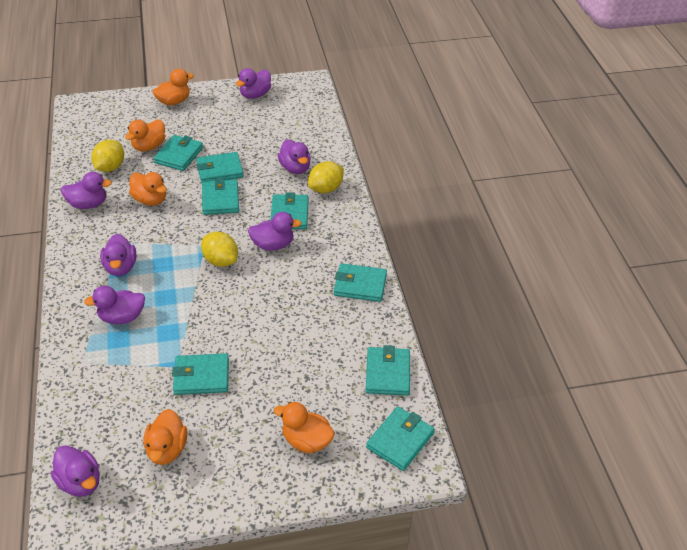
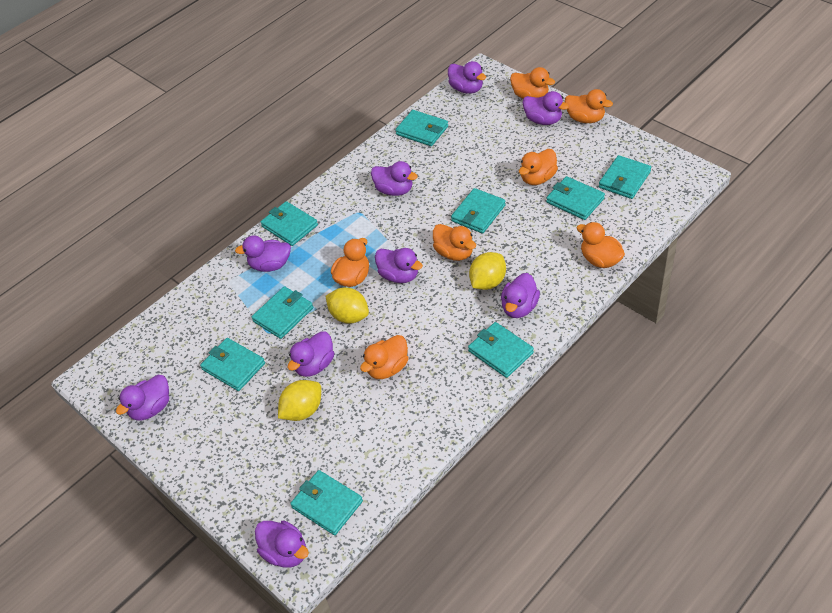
orange duck: [125,119,165,151] [129,172,167,206] [143,409,187,465] [152,69,194,106] [274,402,335,454] = 5 -> [331,238,369,287] [360,335,409,379] [433,224,476,261] [510,67,555,99] [519,149,558,185] [565,89,613,123] [577,222,625,268] = 7
purple duck: [51,445,100,497] [61,172,112,209] [84,286,145,324] [100,234,136,276] [236,68,271,99] [248,212,301,251] [278,139,311,174] = 7 -> [116,375,169,420] [235,236,291,272] [255,520,309,568] [288,331,334,377] [371,161,418,196] [375,248,423,283] [448,61,486,94] [501,273,540,318] [523,91,569,125] = 9
turquoise wallet: [153,135,203,171] [172,353,229,395] [196,152,244,183] [202,178,239,215] [270,192,309,229] [334,263,387,302] [366,345,410,396] [366,407,435,471] = 8 -> [200,338,265,391] [252,286,313,339] [261,201,318,246] [290,470,363,535] [395,110,448,146] [451,188,506,233] [468,322,534,378] [546,176,605,220] [599,155,651,199] = 9

